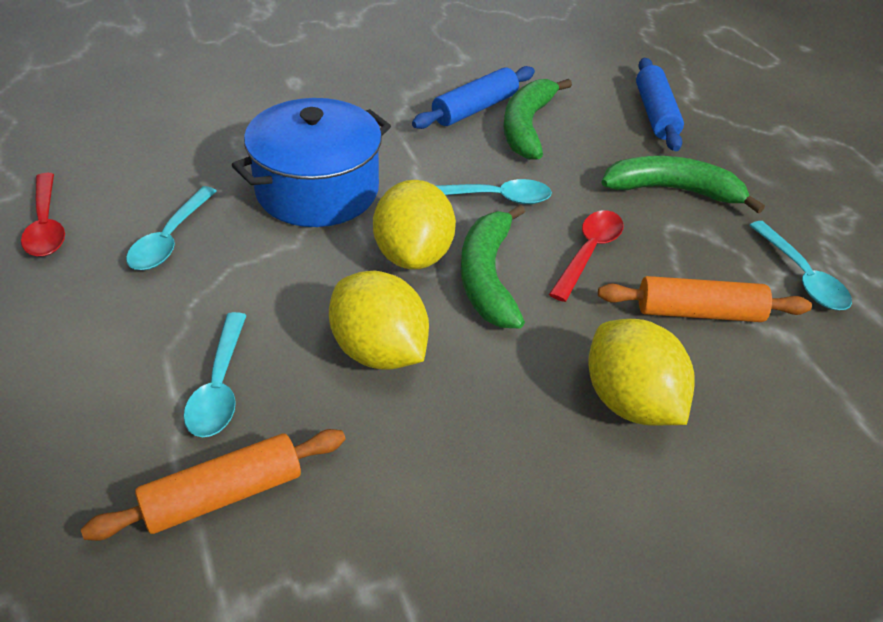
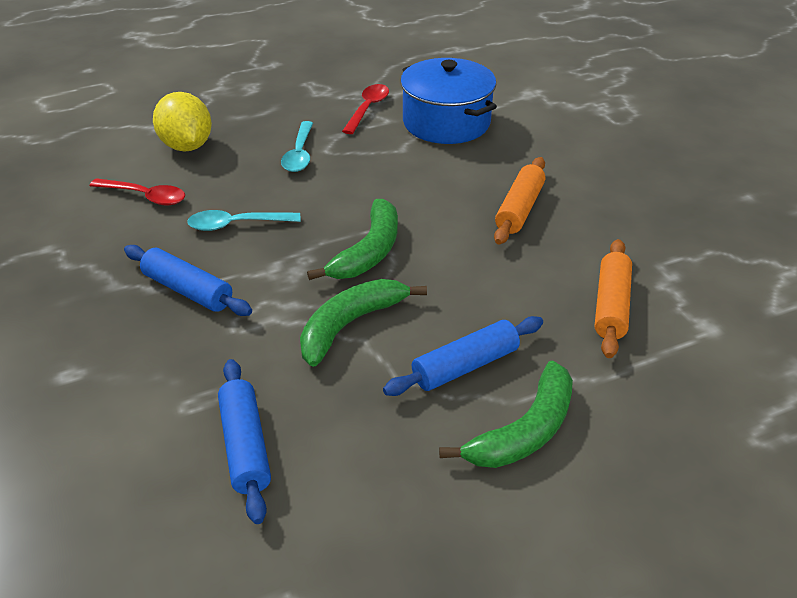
blue rolling pin: [412,66,535,129] [636,58,684,151] = 2 -> [124,245,252,316] [218,359,271,524] [383,316,543,396] = 3
turquoise spoon: [126,186,217,270] [183,312,247,437] [436,179,552,204] [749,221,852,310] = 4 -> [187,210,301,231] [281,121,313,172] = 2
yellow lemon: [329,271,429,370] [373,180,456,270] [588,319,695,425] = 3 -> [153,92,212,151] = 1

